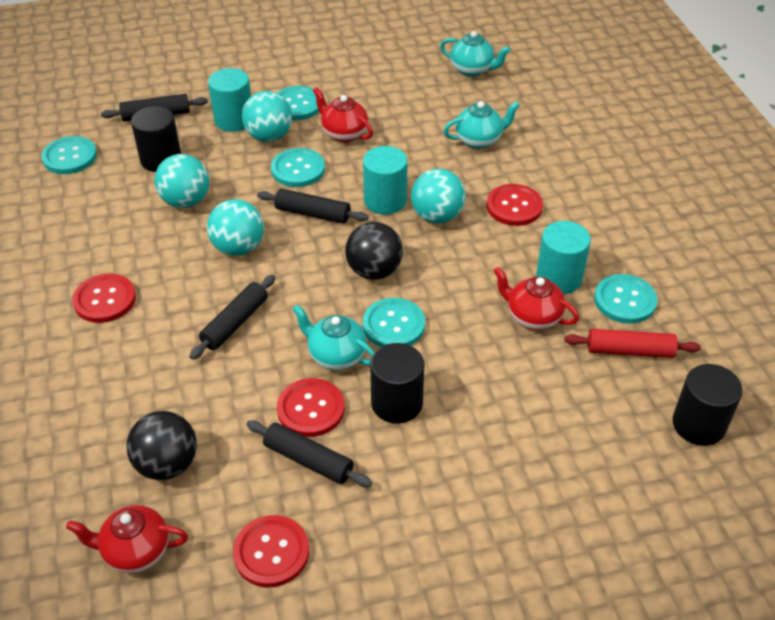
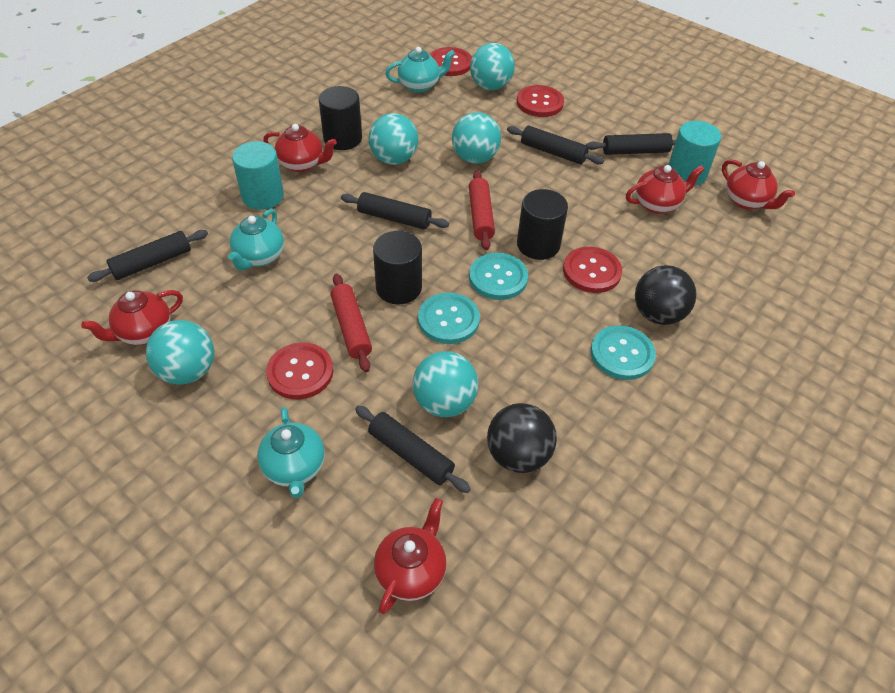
black rolling pin: [101,94,208,122] [189,275,275,360] [247,420,372,487] [257,189,369,224] = 4 -> [87,230,208,282] [341,192,449,230] [355,406,471,493] [507,126,604,164] [586,133,676,155] = 5
red rolling pin: [564,329,701,358] = 1 -> [330,274,372,372] [469,171,495,250] = 2
red teapot: [66,505,188,573] [313,87,373,143] [494,267,579,330] = 3 -> [81,290,183,345] [263,124,337,172] [374,498,447,614] [626,165,705,214] [722,159,795,210] = 5
turquoise ball: [155,154,209,208] [207,199,264,256] [242,91,292,142] [411,169,466,224] = 4 -> [146,320,214,385] [369,113,418,165] [413,351,478,417] [452,112,501,164] [470,43,515,90] = 5
turquoise button: [41,136,97,174] [271,148,325,187] [277,86,319,120] [363,298,425,347] [594,274,657,324] = 5 -> [418,293,480,344] [469,253,528,300] [591,325,656,380] = 3
turquoise cylinder: [208,68,251,132] [363,146,408,215] [536,221,591,294] = 3 -> [232,141,284,210] [668,121,721,186] = 2

